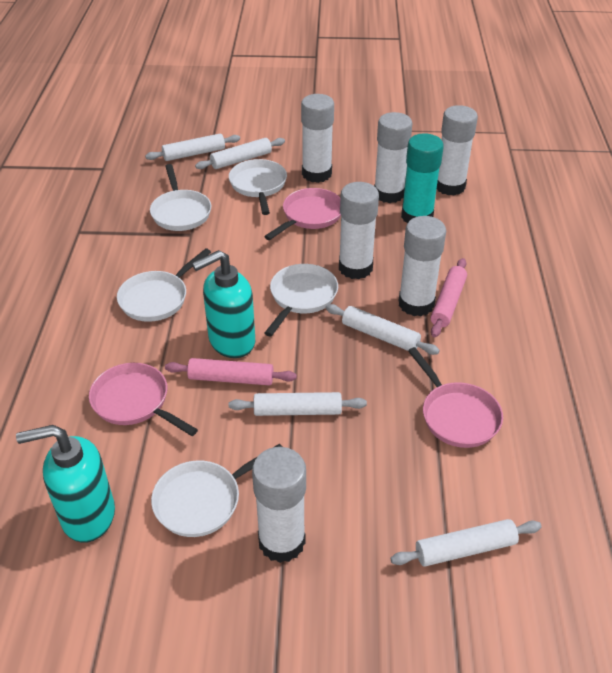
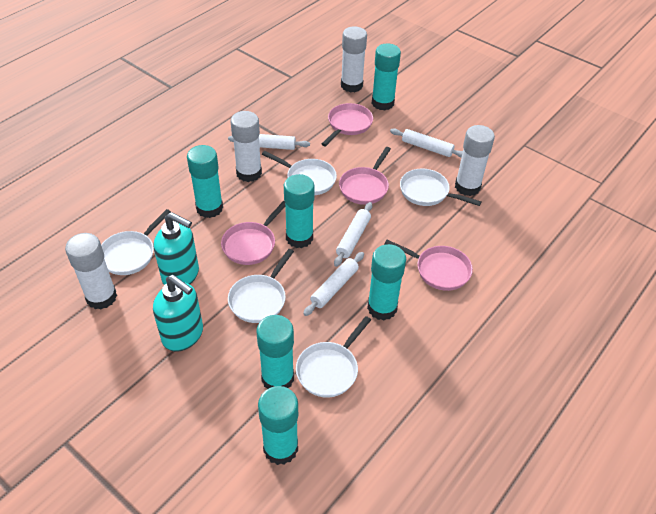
pink pan: [89,363,198,436] [264,188,341,240] [408,347,503,448] = 3 -> [221,201,285,265] [322,103,373,146] [339,147,391,205] [384,240,473,291] = 4
pink rolling pin: [165,358,297,386] [431,258,467,337] = 2 -> none = 0
turquoise glue stick: [401,133,444,224] = 1 -> [187,145,223,218] [256,315,294,389] [258,386,298,465] [284,174,315,248] [367,244,406,320] [372,43,401,111] = 6
white glue stick: [252,447,306,563] [301,94,334,183] [339,182,379,279] [374,112,413,203] [398,216,446,316] [437,105,478,196] = 6 -> [65,233,117,309] [230,111,262,182] [341,26,367,92] [455,125,495,196] = 4
white rolling pin: [145,134,240,161] [195,138,285,169] [229,392,367,416] [325,304,440,355] [390,519,542,566] = 5 -> [228,134,310,150] [303,252,364,316] [334,202,372,267] [390,128,463,158] = 4

